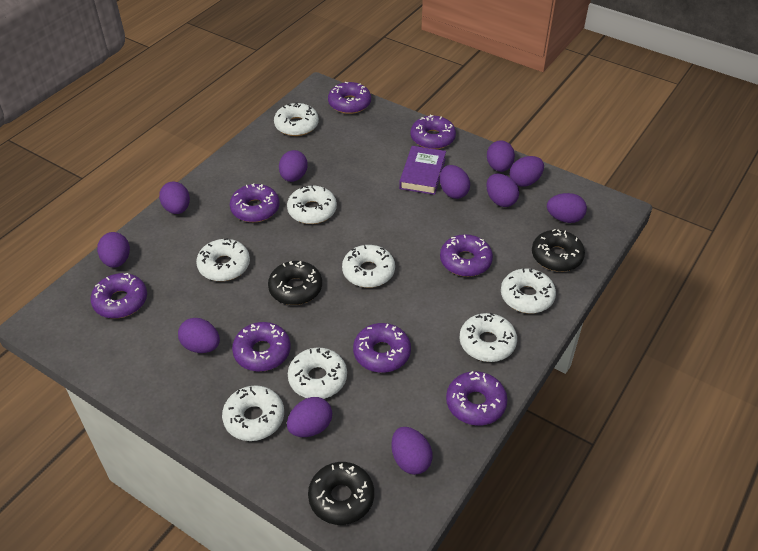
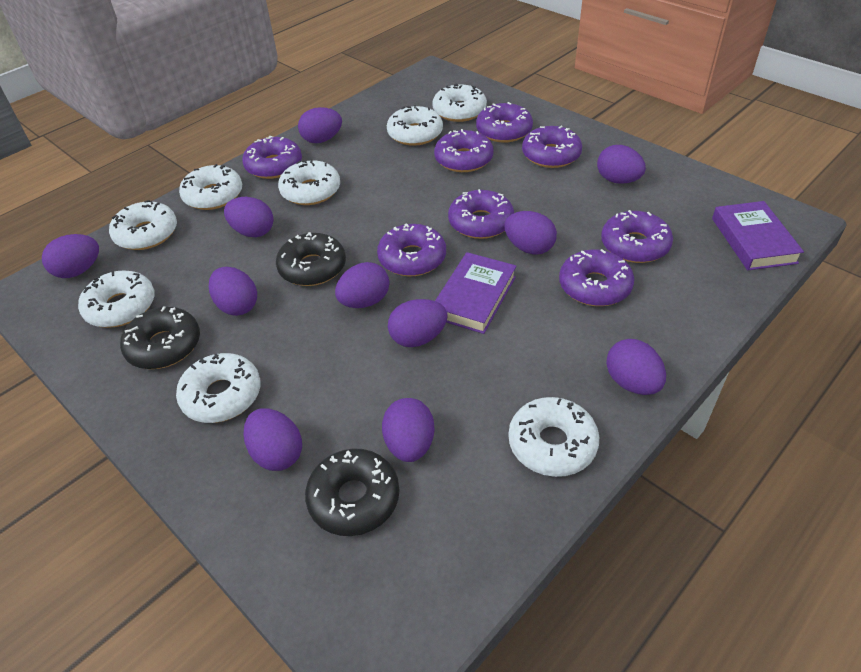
purple book: [399,146,446,195] = 1 -> [435,252,517,334] [712,201,804,270] = 2

